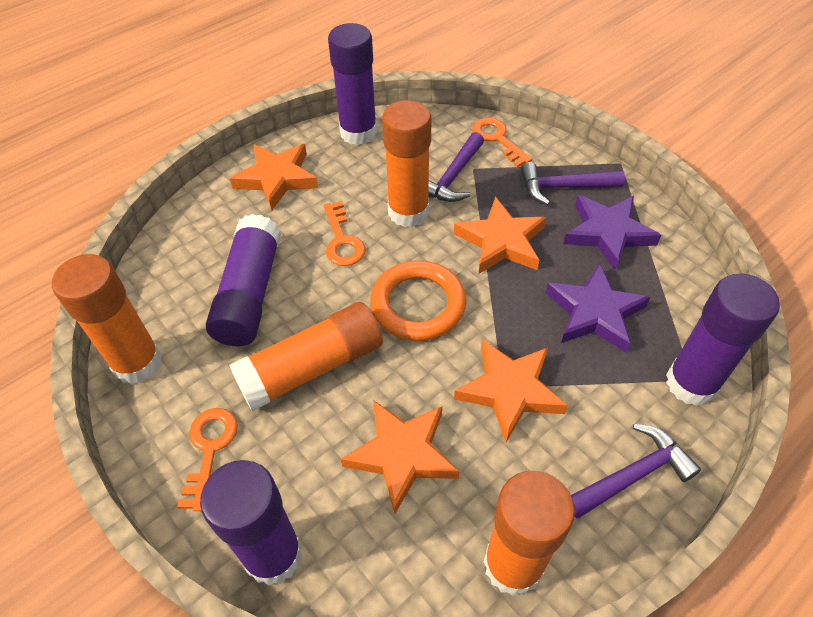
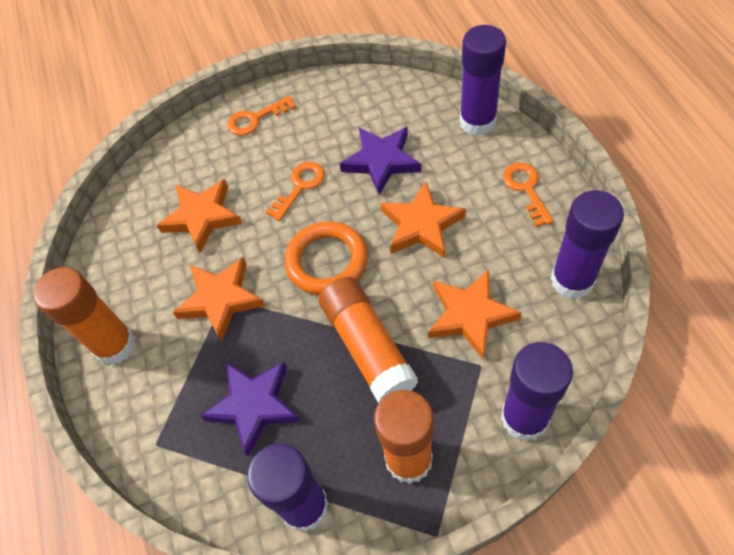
orange glue stick: [52,254,162,384] [229,302,383,411] [382,100,431,227] [484,471,575,596] = 4 -> [33,267,136,365] [319,277,419,404] [374,390,434,484] = 3
purple hammer: [428,132,484,202] [521,162,625,205] [571,424,701,518] = 3 -> none = 0

